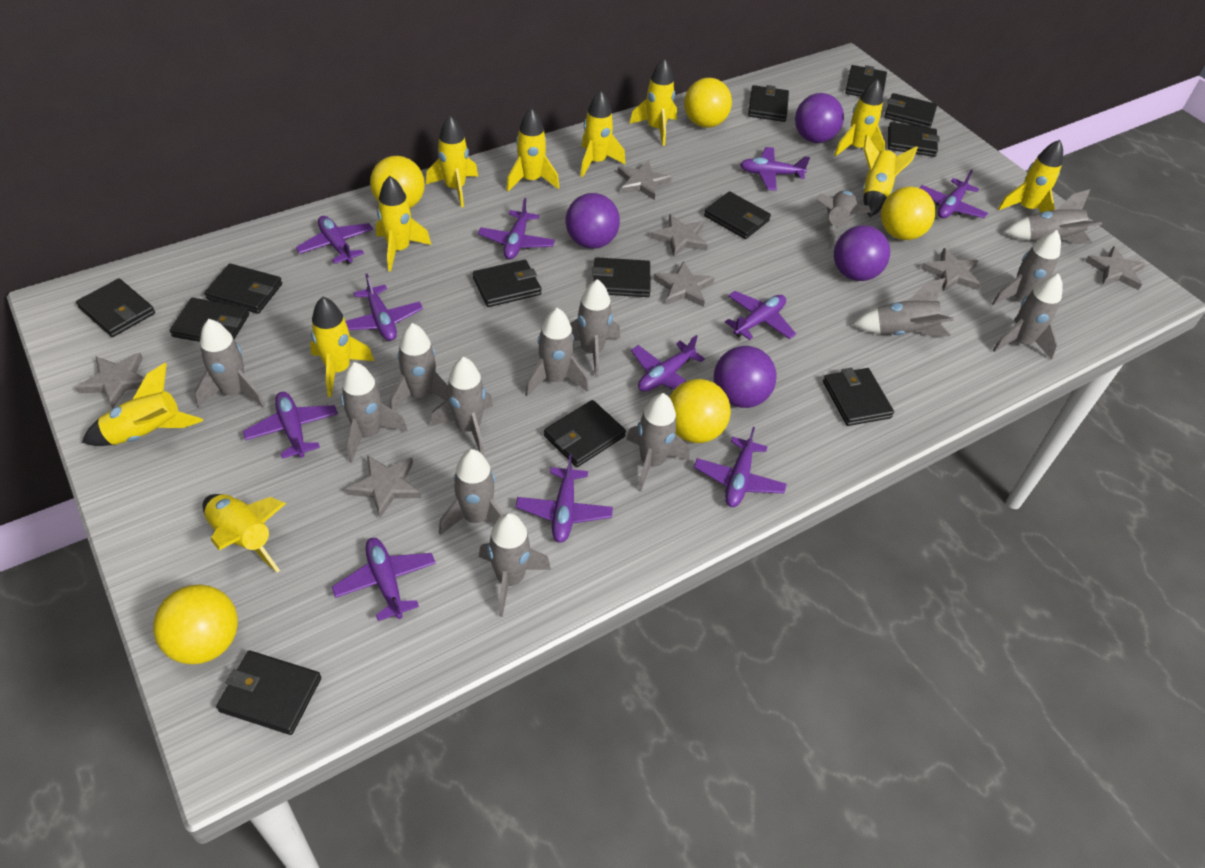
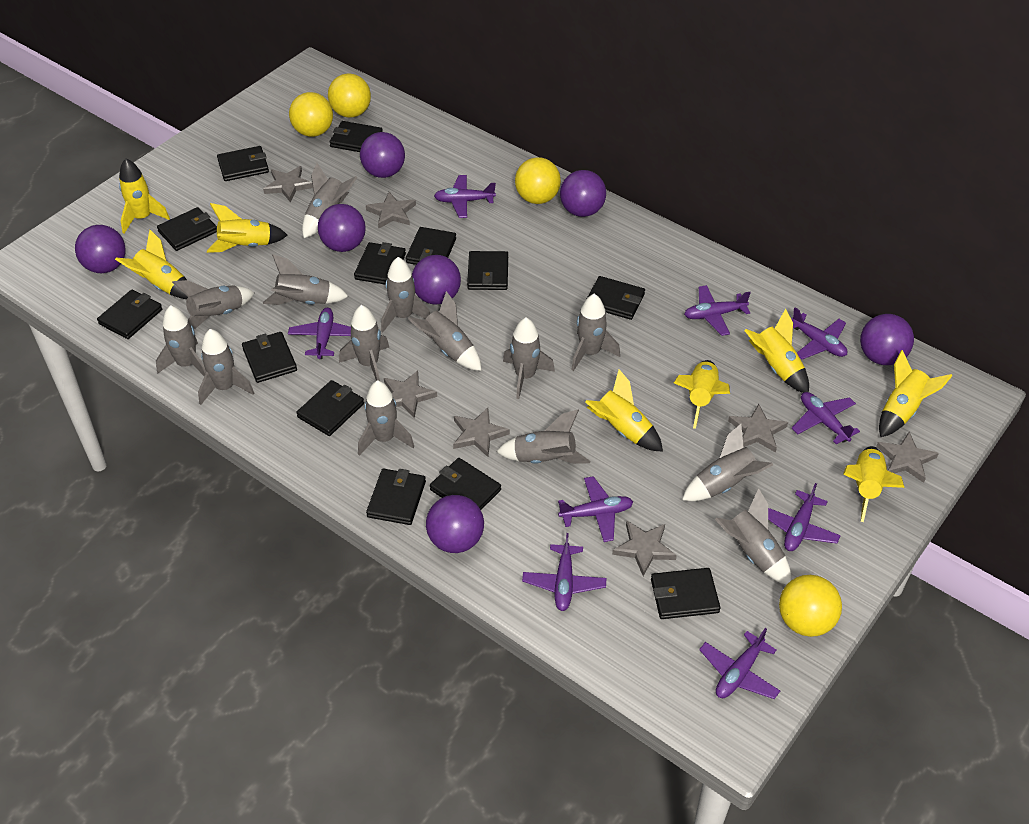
purple ball: [566,193,620,249] [714,346,777,408] [795,93,844,143] [834,225,890,281] = 4 -> [75,225,126,273] [318,204,366,252] [360,132,405,178] [412,255,461,304] [426,495,484,553] [560,170,606,217] [860,314,914,365] = 7
purple plane: [243,392,338,459] [296,216,373,265] [332,538,436,621] [345,274,423,341] [478,198,555,259] [516,454,613,543] [631,335,705,392] [694,427,787,507] [725,291,796,340] [740,147,810,191] [920,170,988,218] = 11 -> [288,308,351,359] [434,175,496,218] [522,533,606,611] [558,476,633,542] [684,285,751,336] [699,628,780,699] [768,483,841,551] [791,307,847,359] [792,392,860,444] = 9
yellow ball: [153,584,238,664] [370,156,425,208] [669,379,731,443] [684,78,732,128] [881,186,936,240] = 5 -> [289,92,333,137] [328,74,371,118] [515,157,561,204] [779,575,842,637] = 4
yellow rocket: [82,363,203,446] [203,494,286,573] [310,297,374,397] [376,176,431,271] [426,115,478,208] [506,108,559,192] [580,91,625,177] [629,58,677,146] [834,79,886,156] [863,135,918,217] [998,140,1063,212] = 11 -> [115,230,188,299] [119,158,170,234] [207,203,288,253] [585,369,663,452] [674,360,730,429] [744,308,809,393] [843,446,904,522] [879,350,952,437] = 8

